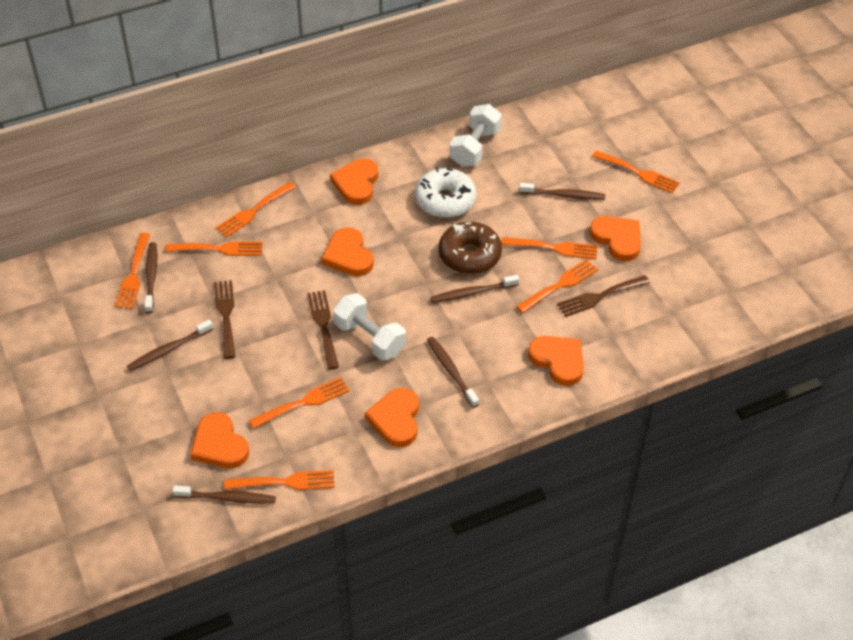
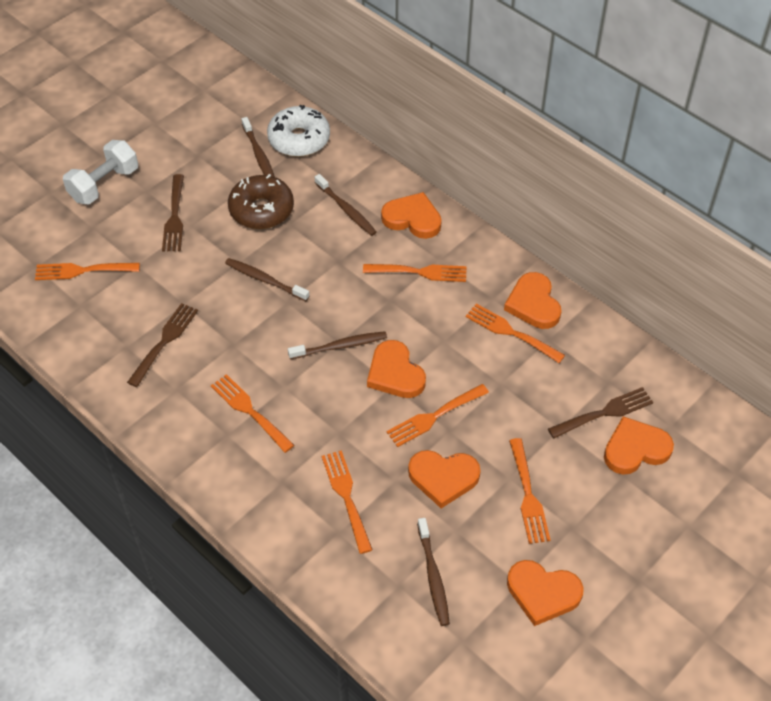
brown toothbrush: [127,320,213,371] [145,242,157,313] [172,485,276,504] [427,337,479,408] [430,275,520,303] [519,183,605,200] = 6 -> [225,258,309,301] [242,117,275,177] [288,331,387,359] [315,174,377,236] [417,518,450,626] = 5
orange fork: [115,233,150,309] [165,241,262,256] [216,182,296,238] [224,470,334,490] [249,377,350,429] [501,237,597,259] [516,259,598,313] [592,150,680,194] = 8 -> [35,263,140,280] [211,374,294,453] [322,450,373,554] [363,264,467,282] [386,384,489,447] [466,304,565,363] [509,438,551,544] = 7
white dumbbell: [333,293,406,361] [450,104,502,167] = 2 -> [63,140,138,204] = 1

